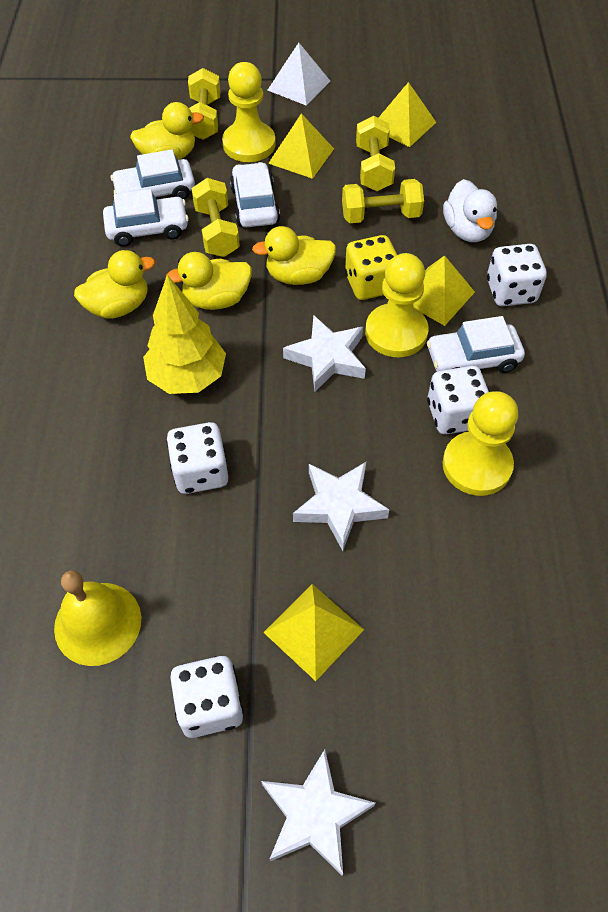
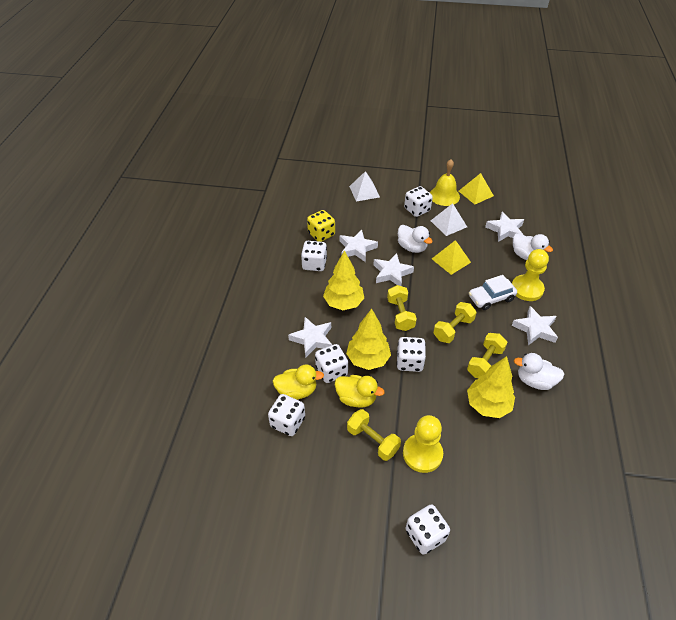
white car: [103,189,189,247] [111,149,195,200] [230,162,280,227] [427,316,525,373] = 4 -> [469,275,517,310] = 1
white dice: [166,422,228,494] [170,656,244,738] [427,366,489,435] [487,244,547,306] = 4 -> [268,394,305,436] [301,241,327,271] [315,344,348,383] [396,337,426,372] [404,186,433,217] [405,504,450,554] = 6
white duck: [443,179,497,242] = 1 -> [398,225,433,253] [513,233,553,260] [514,353,565,390] = 3
white pyramid: [268,43,330,106] = 1 -> [349,171,380,201] [431,203,467,236] = 2
white star: [261,749,375,875] [283,315,366,392] [293,462,389,551] = 3 -> [288,317,332,358] [340,230,378,262] [373,253,414,286] [485,212,524,242] [512,306,558,345] = 5
yellow duck: [74,250,155,318] [130,102,204,160] [166,252,252,310] [252,226,336,285] = 4 -> [273,364,324,400] [335,375,385,407] = 2
yellow pawn: [222,62,276,162] [365,253,429,357] [442,391,518,496] = 3 -> [403,415,443,473] [512,249,549,301] = 2
yellow pyramid: [263,584,364,681] [268,113,334,179] [379,82,436,147] [413,255,475,326] = 4 -> [432,240,471,275] [459,173,494,204] = 2
yellow tree: [143,275,226,394] = 1 -> [323,250,364,310] [346,308,391,370] [467,356,515,418] = 3

